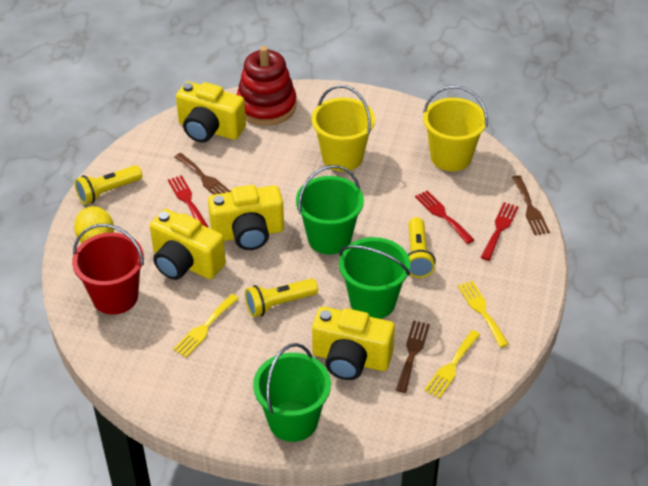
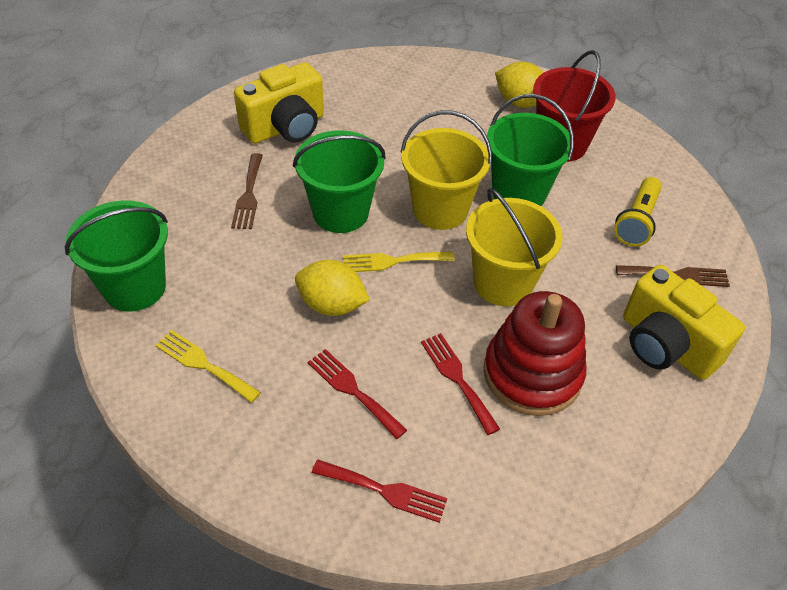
brown fork: [174,153,231,195] [396,321,430,393] [512,175,550,235] = 3 -> [231,153,263,229] [616,265,730,287] = 2
yellow camera: [150,209,226,280] [176,81,246,143] [208,185,284,250] [312,307,395,380] = 4 -> [234,62,324,144] [623,265,745,380] = 2
yellow flashlight: [75,165,142,205] [245,279,318,317] [408,217,436,278] = 3 -> [614,177,662,247] = 1
yellow fork: [173,294,239,357] [424,330,480,399] [458,281,509,348] = 3 -> [155,330,261,403] [343,252,455,272] = 2
yellow lemon: [74,206,114,243] = 1 -> [295,260,370,316] [495,62,544,108] = 2

